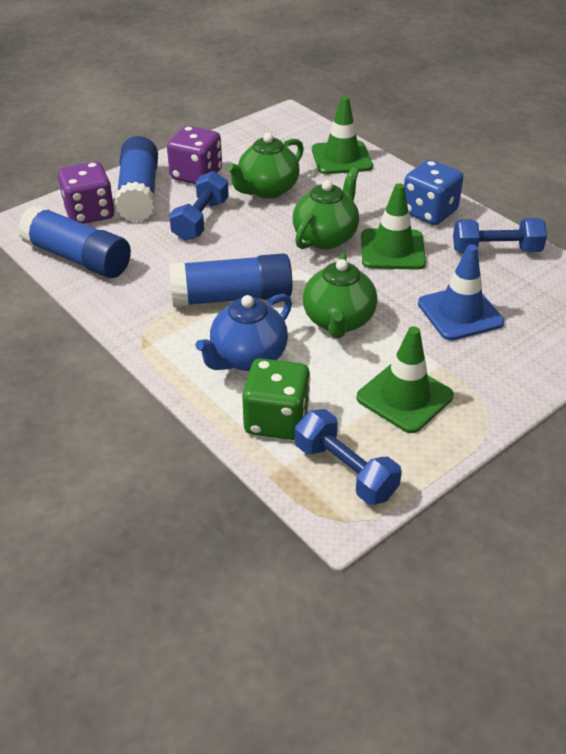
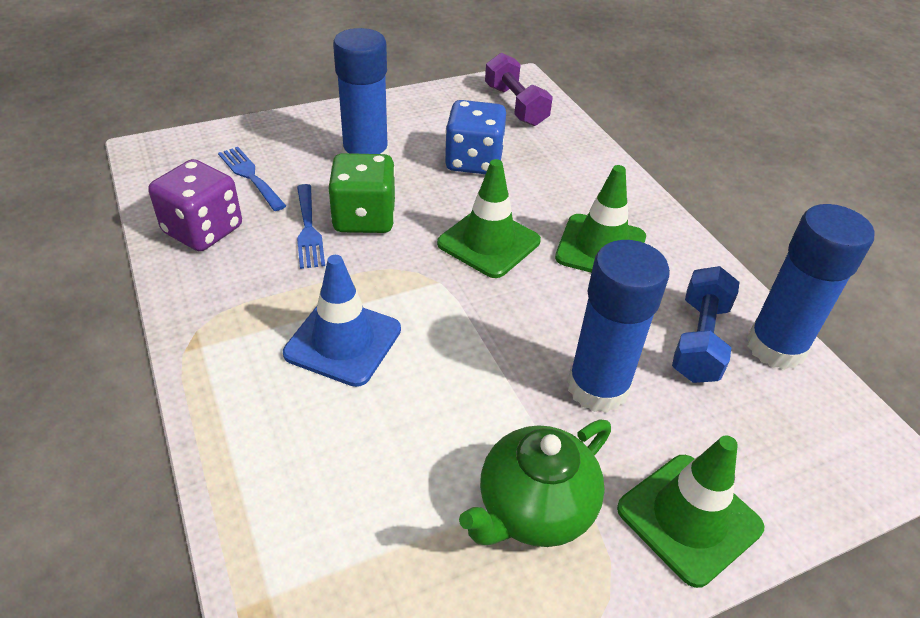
blue dumbbell: [169,171,229,241] [295,409,402,505] [453,218,547,254] = 3 -> [672,266,740,383] = 1
blue fork: none = 0 -> [218,147,286,211] [297,184,325,269] = 2
blue teapot: [195,294,292,371] = 1 -> none = 0
green teapot: [227,133,304,199] [293,167,359,249] [303,253,377,338] = 3 -> [459,420,611,547] = 1
purple dice: [58,161,114,224] [167,126,222,184] = 2 -> [148,159,242,251] = 1
purple dumbbell: none = 0 -> [485,52,553,126] = 1

